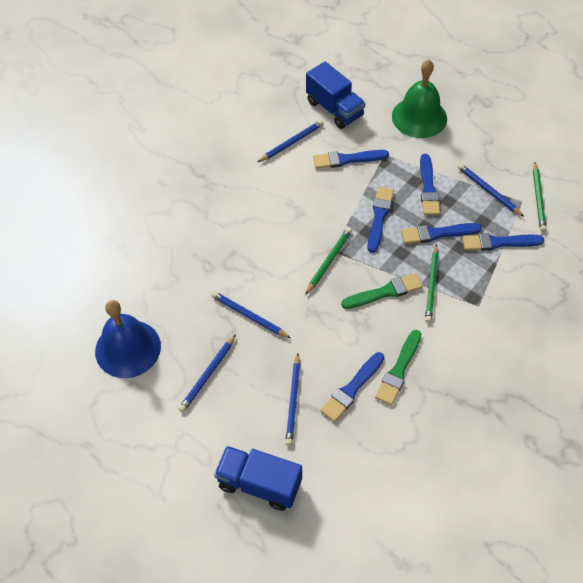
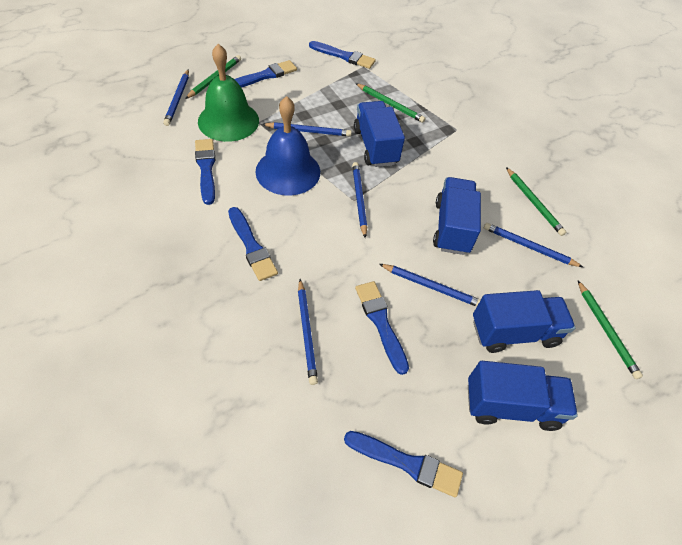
blue pencil: [178,334,236,412] [211,291,291,338] [258,120,324,162] [285,353,300,446] [458,164,524,217] = 5 -> [163,69,189,126] [262,122,352,136] [298,279,318,385] [352,162,367,238] [379,264,480,306] [484,223,583,267] = 6
blue truck: [214,446,302,511] [306,62,365,129] = 2 -> [354,101,405,167] [433,177,481,255] [468,361,578,431] [473,290,575,353] = 4
green brush: [341,273,423,309] [375,330,421,405] = 2 -> none = 0
green pencil: [305,227,352,295] [425,244,439,323] [533,162,546,232] = 3 -> [185,55,241,99] [355,83,425,123] [506,167,566,236] [578,281,643,379] = 4

